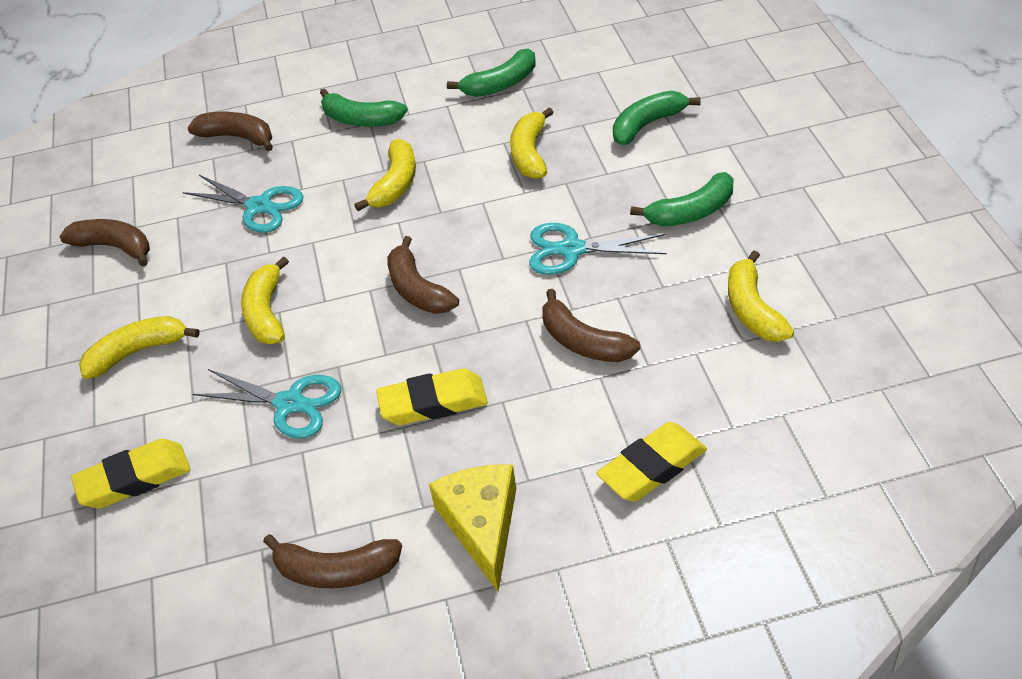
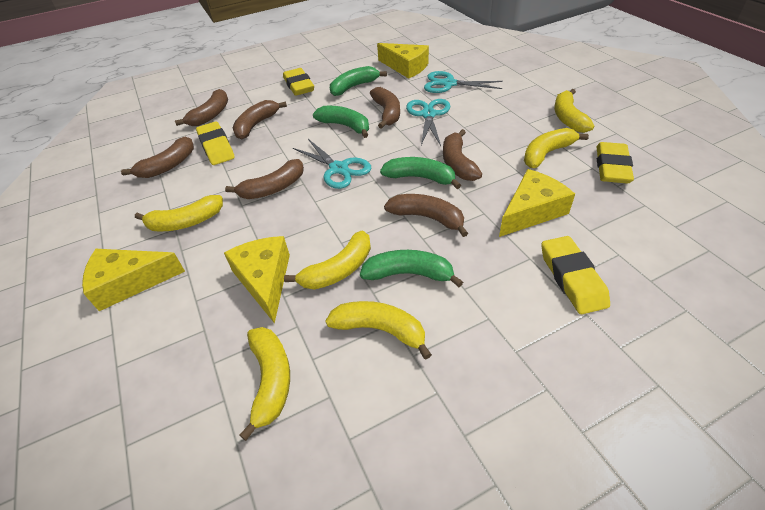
brown banana: [59,219,150,267] [188,112,273,151] [263,534,402,588] [387,236,459,314] [542,289,641,362] = 5 -> [121,136,194,178] [175,89,228,126] [225,159,304,199] [233,100,287,139] [370,87,400,129] [384,194,468,237] [443,129,482,181] = 7
yellow banana: [79,316,200,379] [241,256,289,344] [354,139,416,211] [510,107,554,179] [728,251,794,342] = 5 -> [135,195,223,232] [239,327,290,441] [284,231,371,290] [325,301,432,360] [524,128,589,168] [554,89,594,133] = 6
yellow cheese: [429,465,516,592] = 1 -> [82,249,185,311] [224,236,290,324] [377,43,429,78] [499,169,575,237] = 4
yellow eraser: [71,439,190,509] [376,368,488,425] [597,422,707,502] = 3 -> [196,121,235,165] [283,68,314,96] [541,236,610,314] [597,142,634,184] = 4

